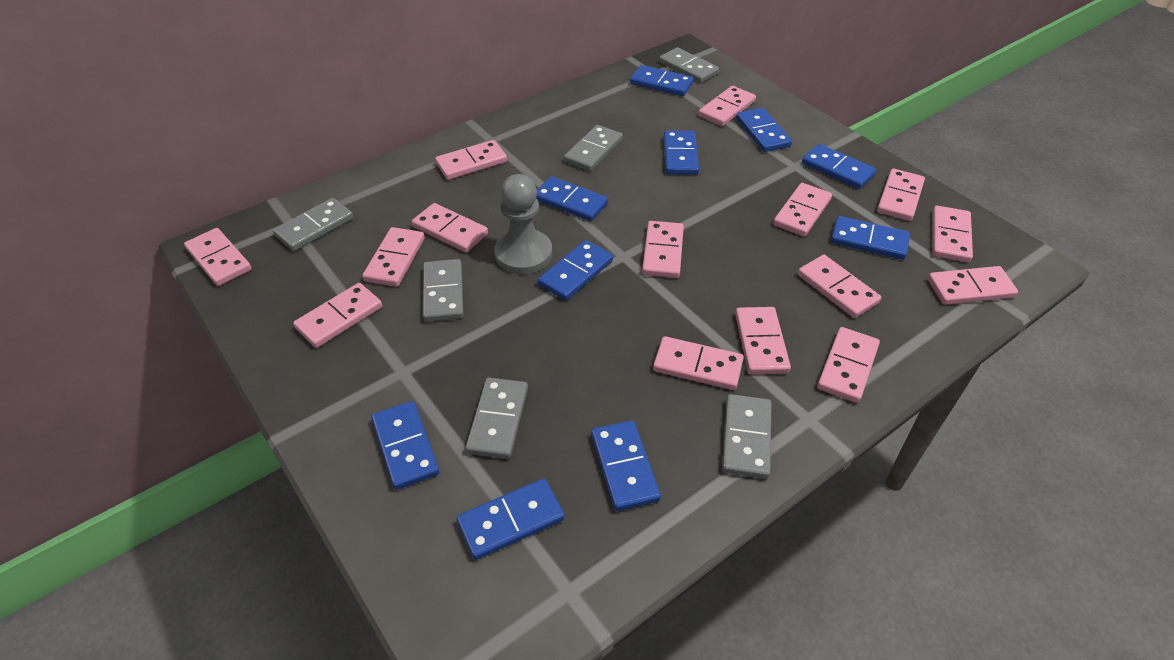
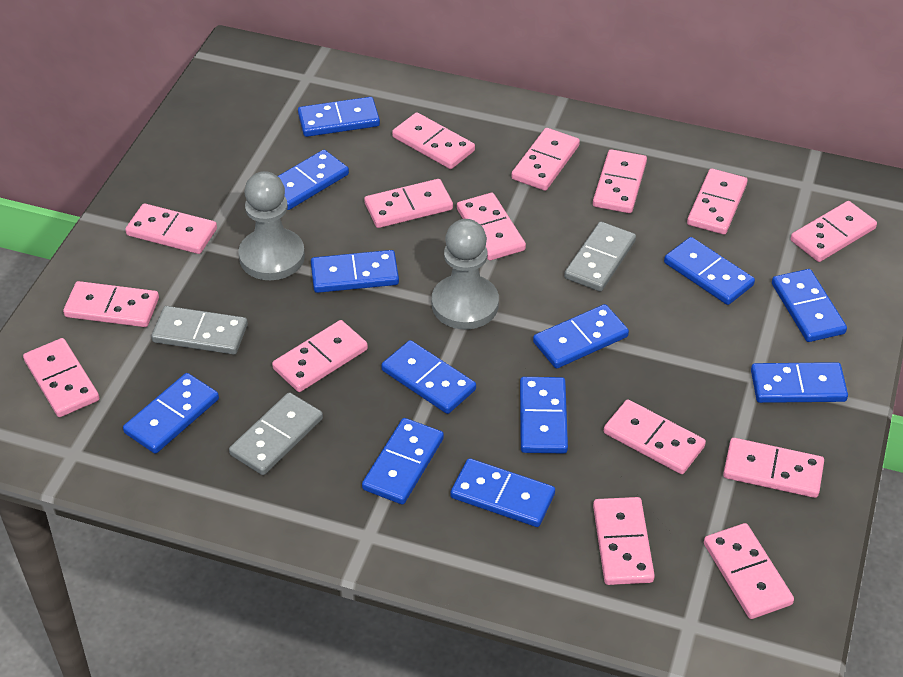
blue domino: [372,401,439,490] [457,478,565,560] [536,176,608,221] [538,240,613,301] [591,420,661,511] [630,65,694,96] [664,130,699,175] [736,108,792,152] [802,144,876,189] [831,216,910,260] = 10 -> [123,373,219,454] [278,150,349,210] [298,97,380,137] [311,250,399,293] [362,418,444,504] [381,340,476,414] [450,458,555,527] [520,377,568,454] [533,304,629,368] [664,237,755,305] [751,362,848,403] [772,269,847,342] = 12
grey domino: [273,198,353,251] [423,259,464,322] [465,378,528,459] [564,125,623,171] [659,47,719,83] [722,394,772,479] = 6 -> [151,306,248,354] [229,392,323,475] [564,221,636,292] = 3
grey pawn: [494,174,552,274] = 1 -> [238,171,305,280] [432,219,499,329] = 2

